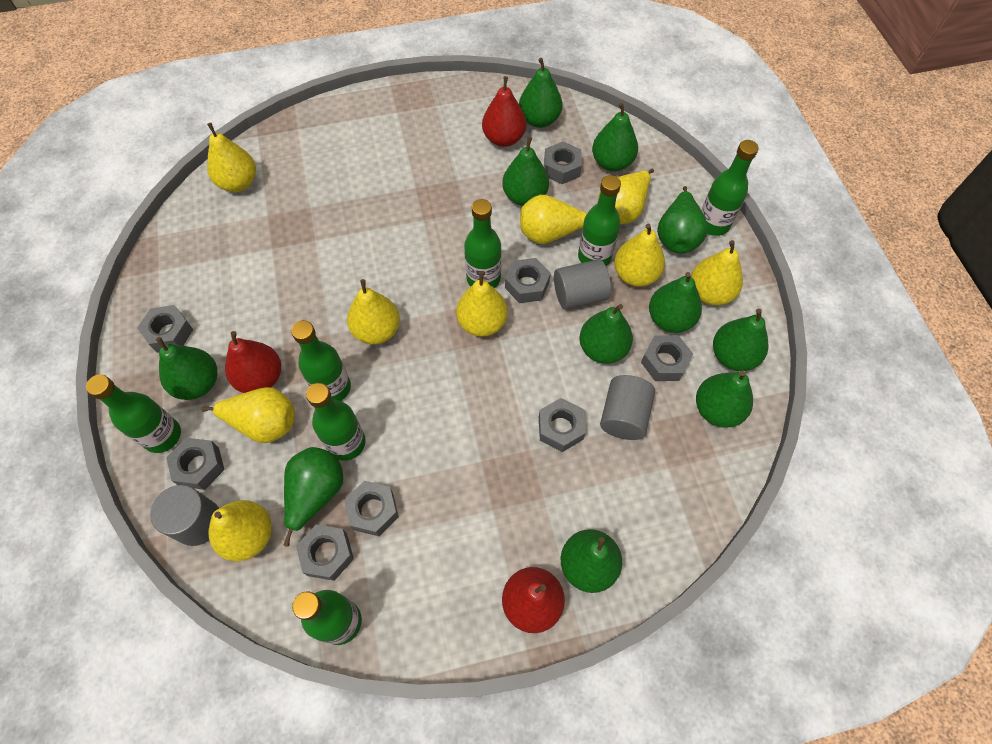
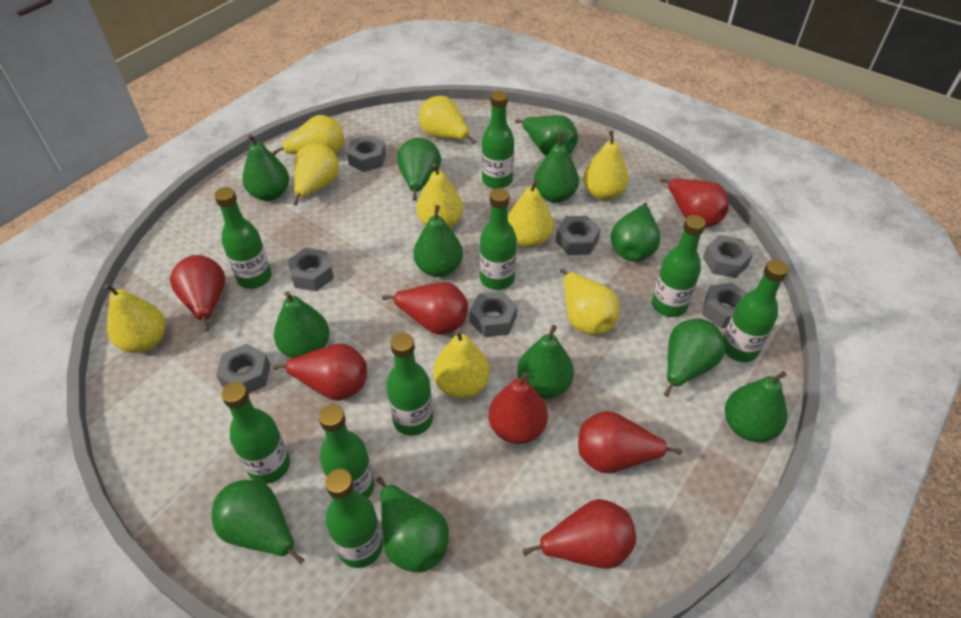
green bottle: [86,374,181,453] [291,320,351,401] [292,590,362,645] [306,383,366,461] [464,199,502,288] [578,175,621,266] [701,140,758,236] = 7 -> [215,187,272,289] [221,382,290,484] [319,404,374,498] [325,469,383,568] [386,333,433,436] [480,188,517,290] [482,91,514,189] [652,215,706,317] [723,259,788,362] = 9
green pear: [156,337,217,400] [284,447,343,547] [502,137,549,206] [519,58,562,128] [561,529,622,593] [579,304,633,364] [592,103,638,171] [649,272,702,333] [657,186,708,253] [696,371,753,427] [713,309,769,371] = 11 -> [212,480,305,565] [243,134,289,201] [274,291,330,358] [376,477,449,573] [397,138,441,200] [413,205,463,277] [515,115,578,156] [517,325,574,399] [534,133,579,203] [611,202,660,261] [663,319,725,397] [725,371,787,442] = 12
grey cylinder: [150,485,219,546] [554,259,611,310] [600,375,655,440] = 3 -> none = 0
grey nut: [137,305,193,353] [166,438,225,490] [296,524,354,581] [344,481,399,536] [505,258,551,303] [539,398,586,452] [544,141,582,184] [641,335,693,381] = 8 -> [216,344,270,393] [288,248,334,291] [347,135,386,172] [470,291,517,337] [556,216,601,255] [702,283,747,329] [703,235,753,278] = 7
red pear: [225,331,281,393] [482,76,526,147] [502,567,565,633] = 3 -> [170,255,225,331] [273,343,367,401] [382,282,468,335] [488,371,548,444] [523,499,636,569] [578,411,682,473] [660,178,729,227] = 7

